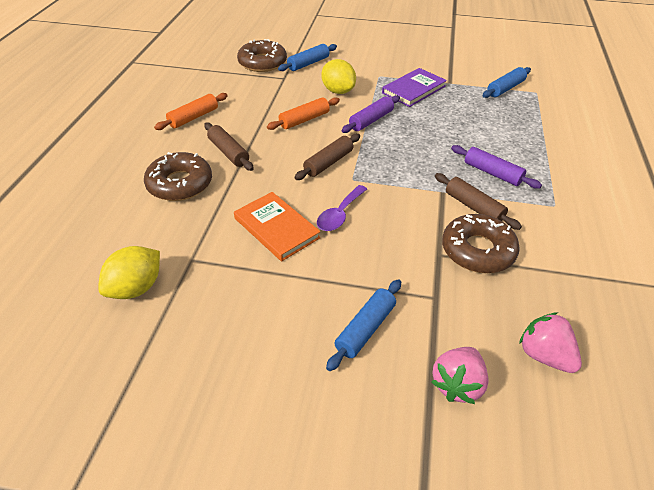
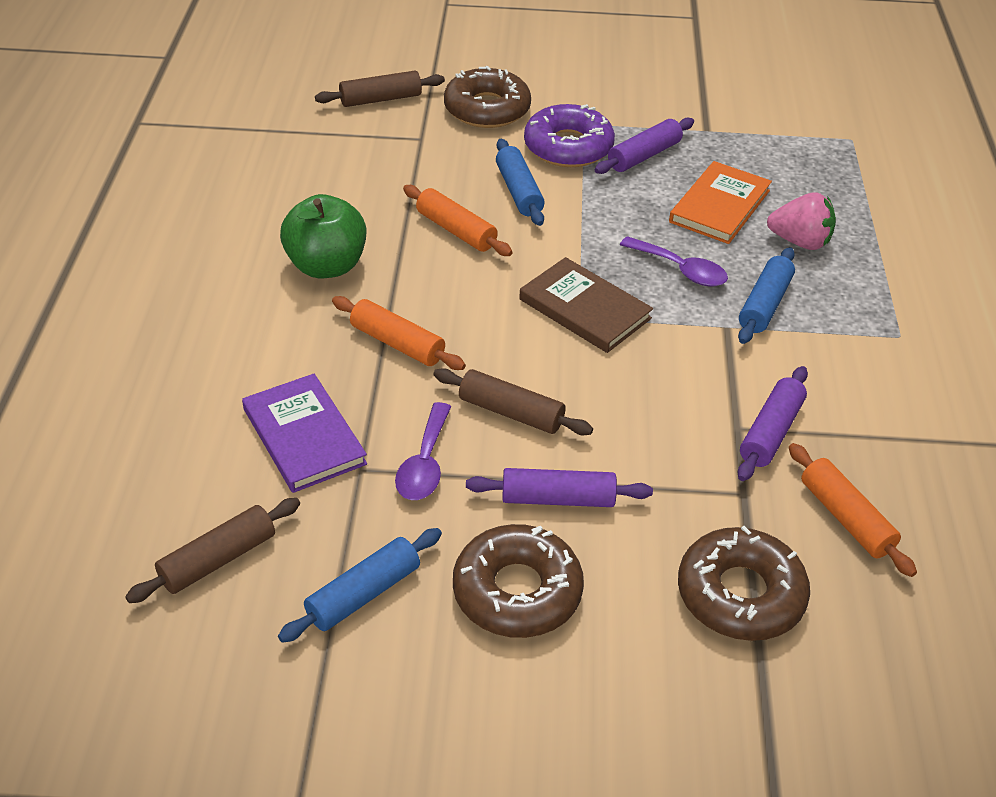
brown book: none = 0 -> [519,257,653,353] = 1
green apple: none = 0 -> [280,194,366,278] = 1
orange rolling pin: [154,93,228,130] [267,97,340,130] = 2 -> [332,296,466,370] [403,185,513,256] [789,443,917,577] = 3
pink strawberry: [431,347,489,404] [519,312,582,373] = 2 -> [767,192,836,250] = 1
purple donut: none = 0 -> [524,104,615,167] = 1
purple rolling pin: [342,95,400,133] [451,145,542,189] = 2 -> [466,468,653,507] [595,117,694,174] [738,366,808,481] = 3
purple spoon: [317,185,367,231] = 1 -> [395,402,451,500] [620,236,728,287] = 2
yellow lemon: [98,246,160,299] [321,59,356,94] = 2 -> none = 0

